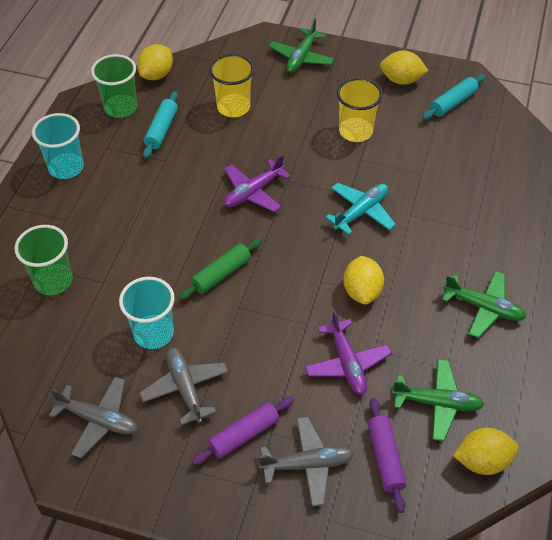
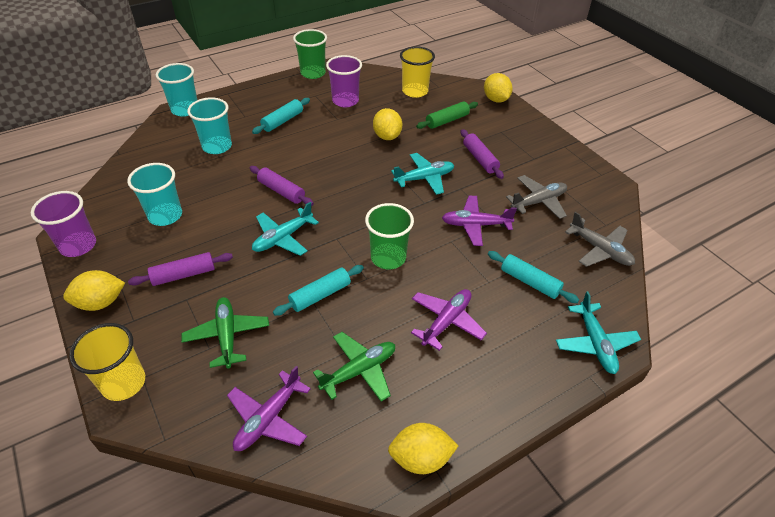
green plane: [269,18,334,73] [392,359,485,441] [442,271,526,338] = 3 -> [181,297,269,368] [313,332,395,402] = 2
grey plane: [49,377,138,459] [140,348,228,425] [259,417,354,507] = 3 -> [506,175,567,219] [565,212,635,267] = 2
purple cup: none = 0 -> [31,191,96,257] [326,55,362,107] = 2
purple plane: [224,154,291,212] [305,310,392,395] = 2 -> [227,366,311,451] [411,289,487,351] [442,196,517,246] = 3
purple rolling pin: [192,396,294,465] [368,398,407,513] = 2 -> [128,252,233,286] [250,166,314,206] [461,129,504,179] = 3
turquoise cup: [32,113,84,179] [119,277,175,349] = 2 -> [127,163,182,226] [156,63,197,117] [187,97,232,154] = 3
turquoise plane: [325,183,396,235] = 1 -> [252,202,319,256] [391,153,454,195] [556,291,641,374] = 3
turquoise rolling pin: [143,91,178,158] [422,74,486,120] = 2 -> [252,98,310,134] [273,265,364,316] [488,251,579,303] = 3

